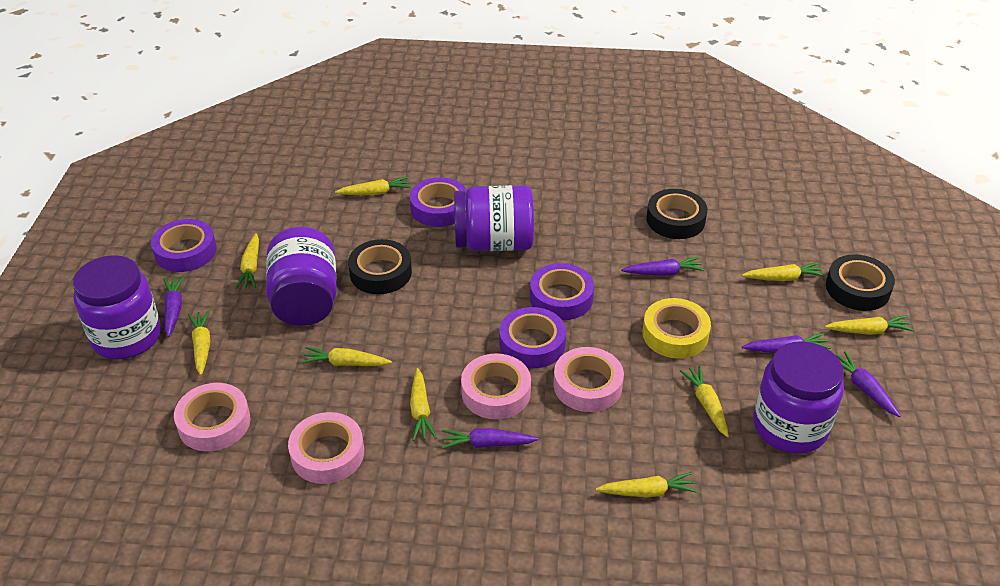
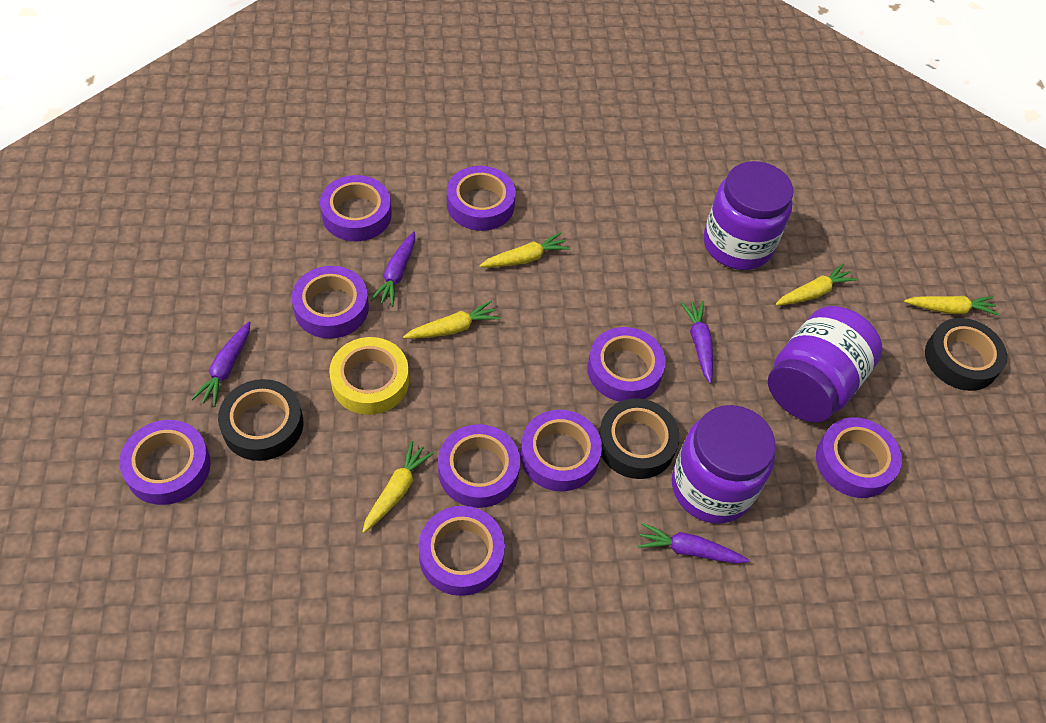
pink tape: [174,383,250,451] [288,412,364,484] [461,353,531,419] [554,347,624,412] = 4 -> none = 0
purple carrot: [164,276,185,337] [441,428,538,449] [621,257,704,276] [742,333,832,353] [836,351,900,417] = 5 -> [191,321,251,407] [370,232,415,307] [638,523,749,564] [681,301,713,383] = 4
purple jar: [73,255,161,359] [266,227,337,326] [454,185,534,251] [753,341,844,454] = 4 -> [672,405,776,524] [704,161,793,270] [768,306,883,423] = 3
purple tape: [151,219,217,272] [410,177,467,227] [499,307,566,368] [530,263,594,320] = 4 -> [119,420,211,505] [292,266,369,339] [320,175,392,241] [419,506,505,596] [438,424,520,508] [447,166,516,231] [520,410,602,491] [587,327,666,402] [816,417,902,498] = 9
yellow carrot: [188,310,210,375] [235,233,259,289] [301,347,392,366] [335,176,411,195] [410,368,437,441] [596,472,698,497] [680,365,729,437] [742,262,826,281] [825,315,914,335] = 9 -> [362,441,434,533] [403,301,500,339] [479,232,570,267] [776,264,857,305] [904,296,999,315] = 5

